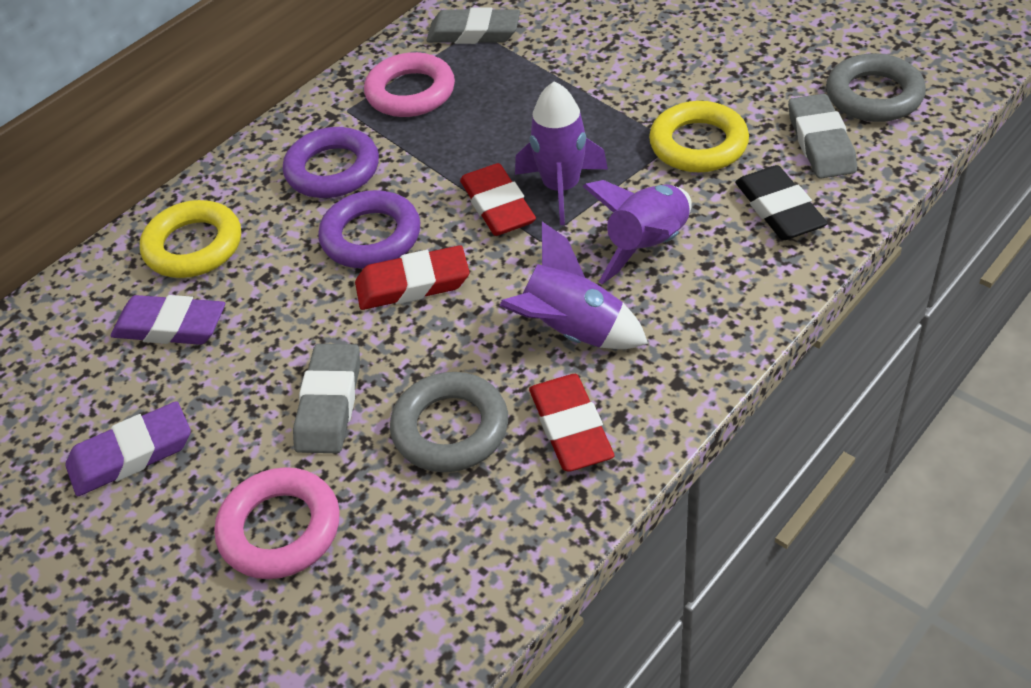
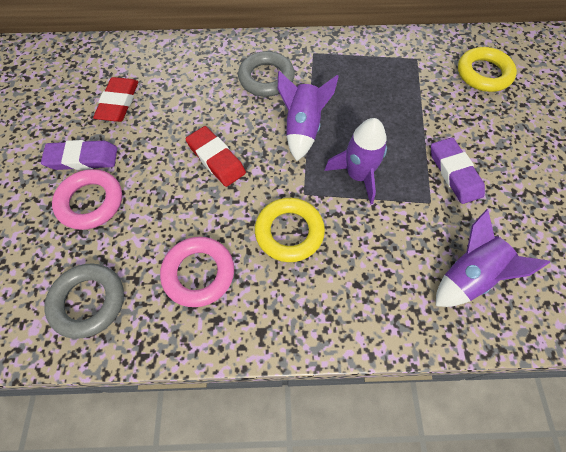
black eraser: [735,165,828,240] = 1 -> none = 0
grey eraser: [293,344,360,453] [426,7,520,44] [788,94,857,179] = 3 -> none = 0
purple ring: [283,127,379,198] [318,190,420,268] = 2 -> none = 0
red eraser: [355,245,470,310] [460,163,536,236] [529,374,614,472] = 3 -> [93,77,138,122] [185,126,246,187] = 2

